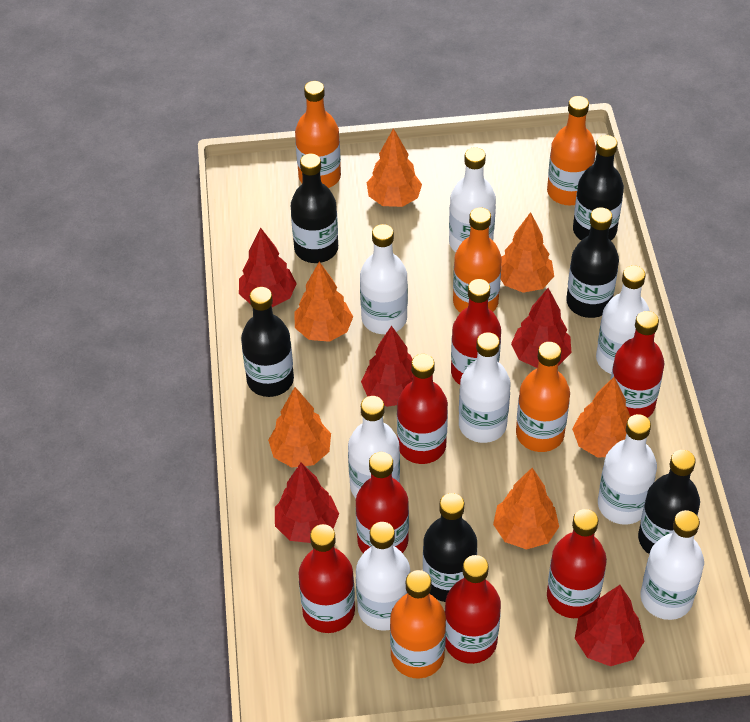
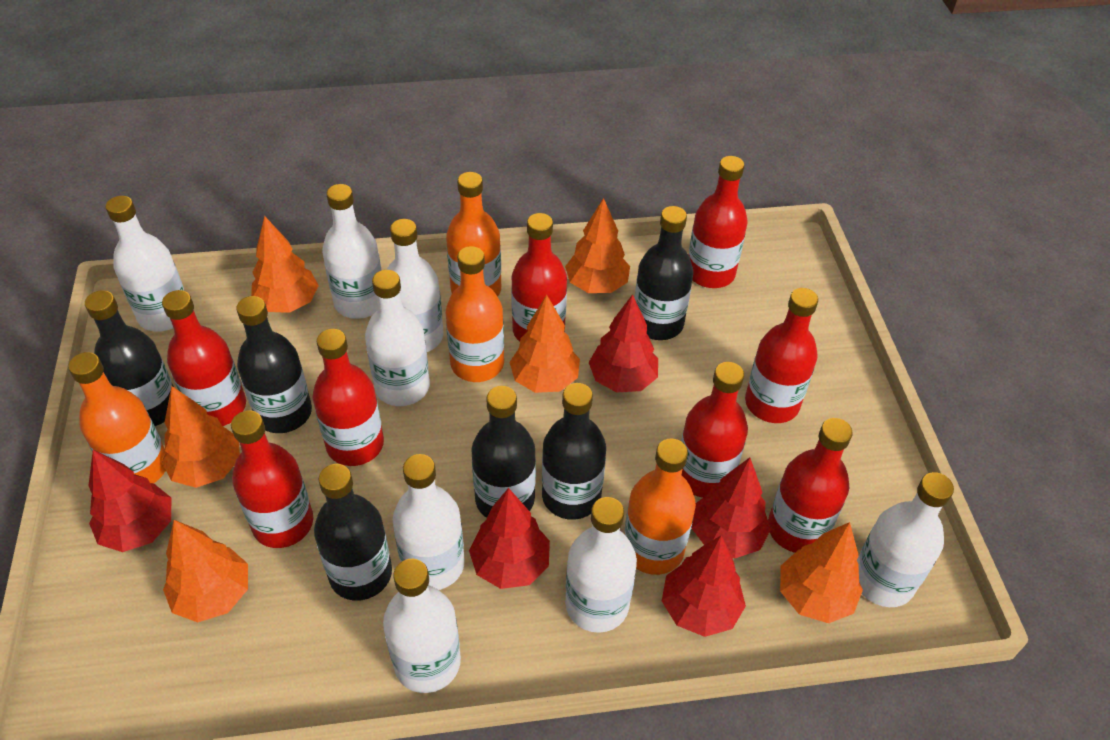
orange bottle: [295,81,341,188] [390,570,446,679] [453,207,502,313] [516,342,570,452] [547,96,596,206] = 5 -> [68,352,166,483] [446,172,501,297] [446,246,504,382] [624,438,696,575] = 4
red bottle: [298,524,355,633] [356,452,409,553] [397,354,448,464] [445,555,501,664] [451,279,501,385] [547,509,607,618] [610,311,664,418] = 7 -> [162,290,246,426] [231,410,313,548] [312,329,384,466] [511,213,567,341] [681,362,748,498] [689,156,747,288] [745,288,818,423] [768,418,853,553] = 8

